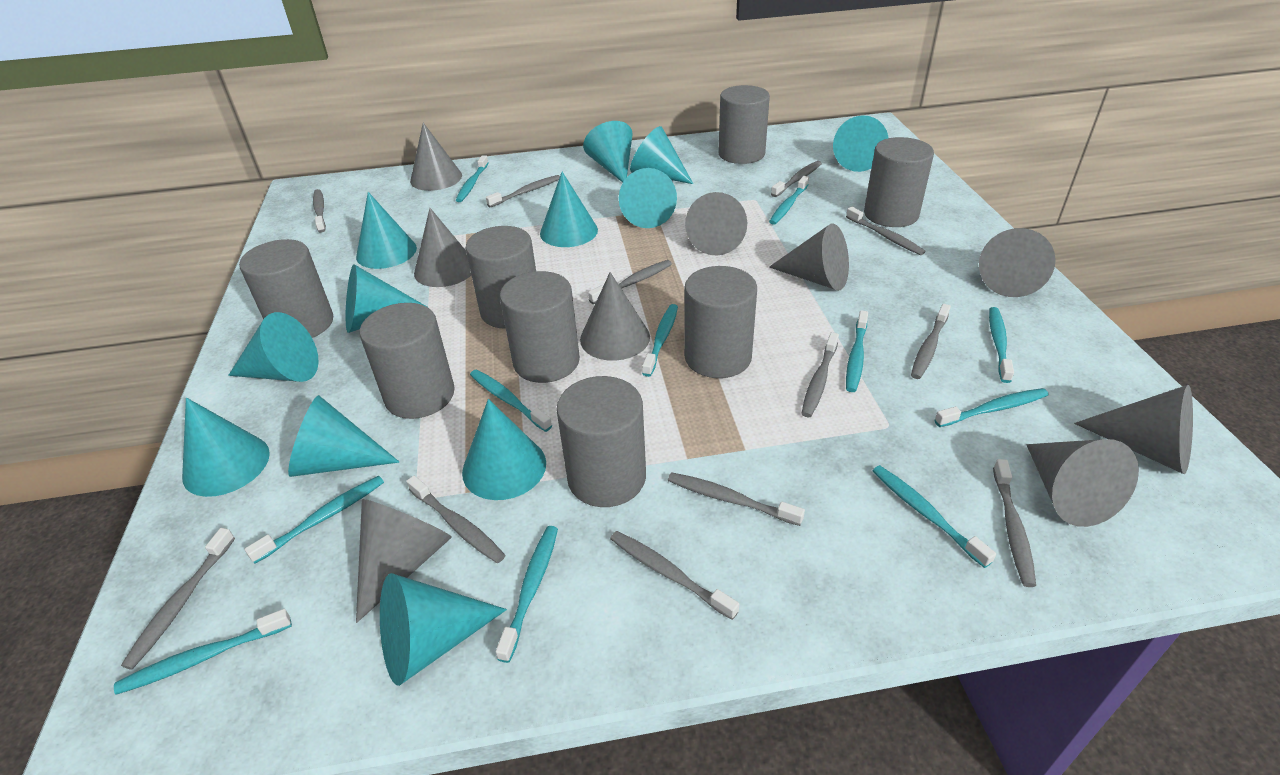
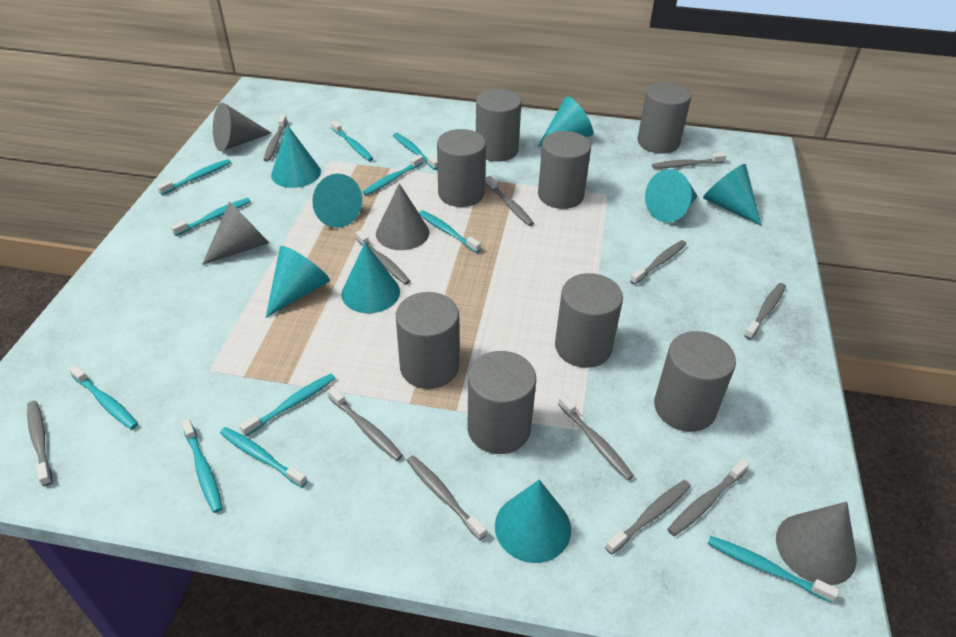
grey cone: [356,499,452,623] [410,123,462,191] [414,208,471,287] [580,272,650,361] [685,192,747,255] [769,223,849,291] [979,228,1056,297] [1026,439,1139,527] [1074,385,1193,474] = 9 -> [202,202,269,265] [213,103,271,151] [376,183,429,250] [776,502,857,585] = 4
turquoise cone: [182,398,270,497] [228,312,319,382] [288,395,399,477] [346,264,427,333] [356,192,417,269] [380,573,507,686] [462,399,546,500] [540,172,598,247] [583,121,633,182] [619,168,677,228] [630,126,693,184] [833,115,888,172] = 12 -> [266,246,330,318] [271,125,321,188] [312,174,362,228] [341,242,400,313] [495,480,571,563] [538,96,593,147] [645,169,697,222] [703,164,762,226] = 8

